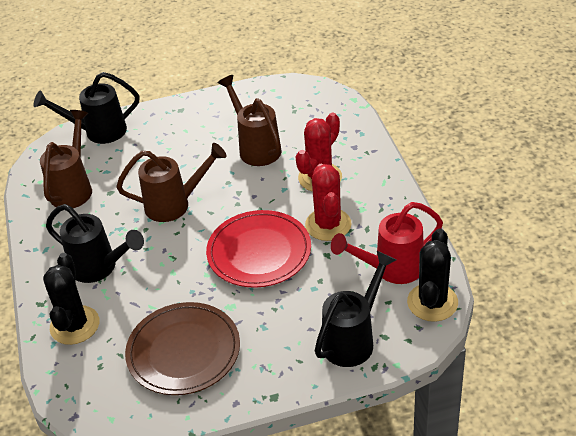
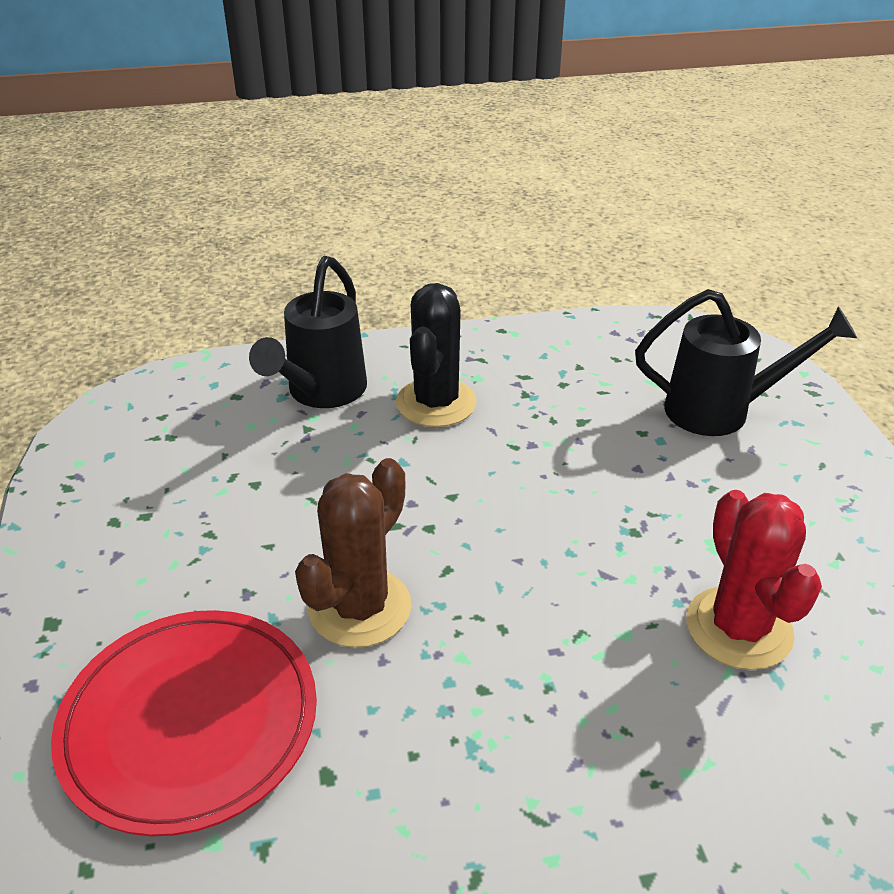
black cactus: [43,253,99,345] [407,229,458,322] = 2 -> [396,283,477,427] = 1
black watering can: [34,72,139,144] [46,204,144,283] [315,251,396,367] = 3 -> [249,256,367,408] [635,289,857,436] = 2
brown cactus: none = 0 -> [295,458,411,648] = 1
brown plate: [125,302,240,395] = 1 -> none = 0
brown watering can: [40,110,92,208] [116,143,227,222] [218,75,281,166] = 3 -> none = 0
red cactus: [296,113,342,192] [305,164,352,241] = 2 -> [686,490,822,670] = 1
red watering can: [331,202,443,284] = 1 -> none = 0

